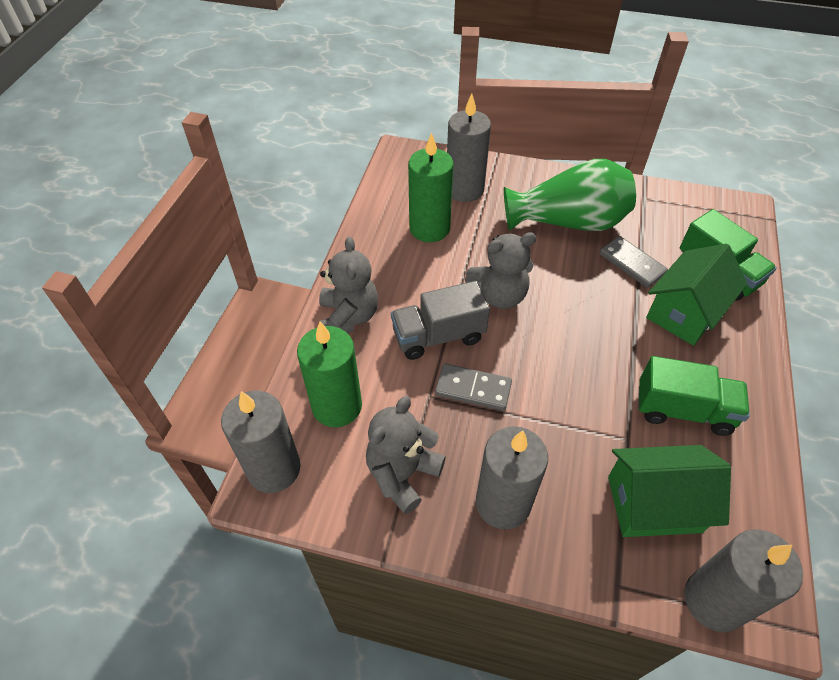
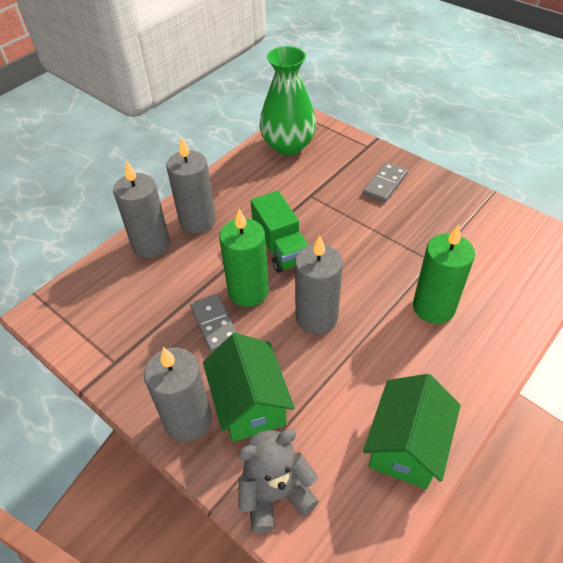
green truck: [638,356,750,436] [680,209,777,301] = 2 -> [250,191,308,273] = 1
grey teddy bear: [319,237,378,333] [366,396,446,514] [465,232,536,309] = 3 -> [238,429,319,533] = 1
grey truck: [391,281,490,360] = 1 -> none = 0

